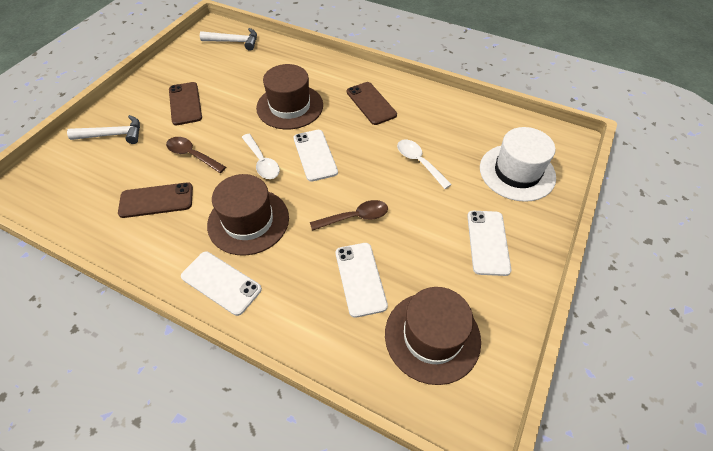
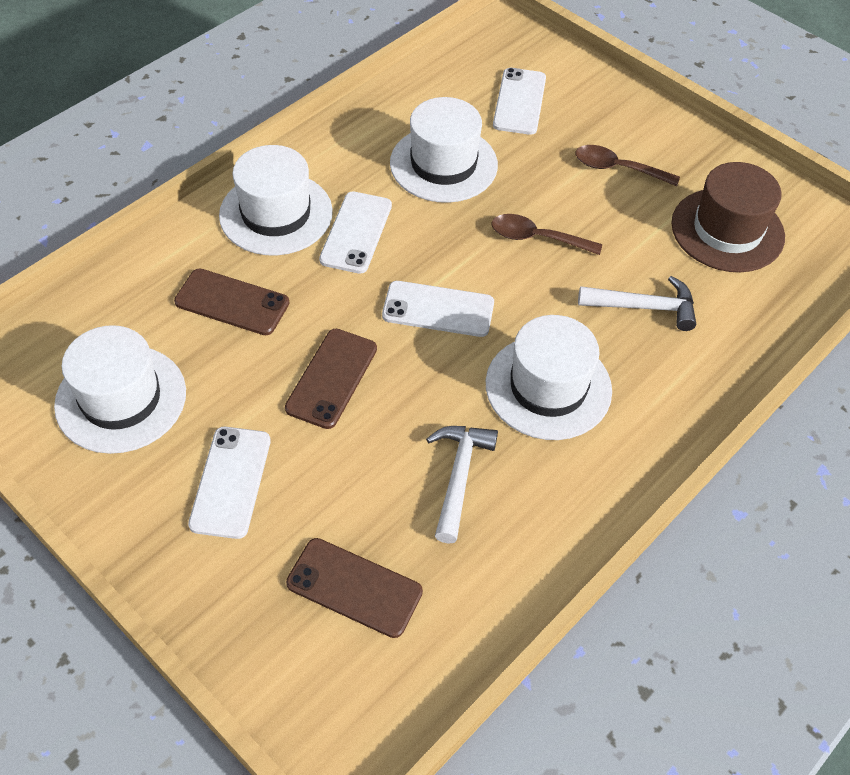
brown hat: [207,174,289,255] [256,64,323,129] [385,287,481,385] = 3 -> [671,162,785,272] = 1
white hat: [480,127,556,202] = 1 -> [54,325,186,454] [219,145,333,255] [390,97,498,203] [486,315,612,440] = 4
white spoon: [242,134,280,179] [397,140,452,189] = 2 -> none = 0

